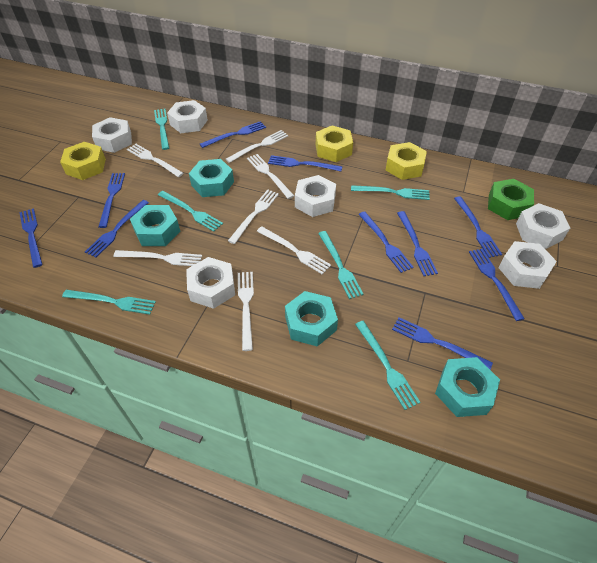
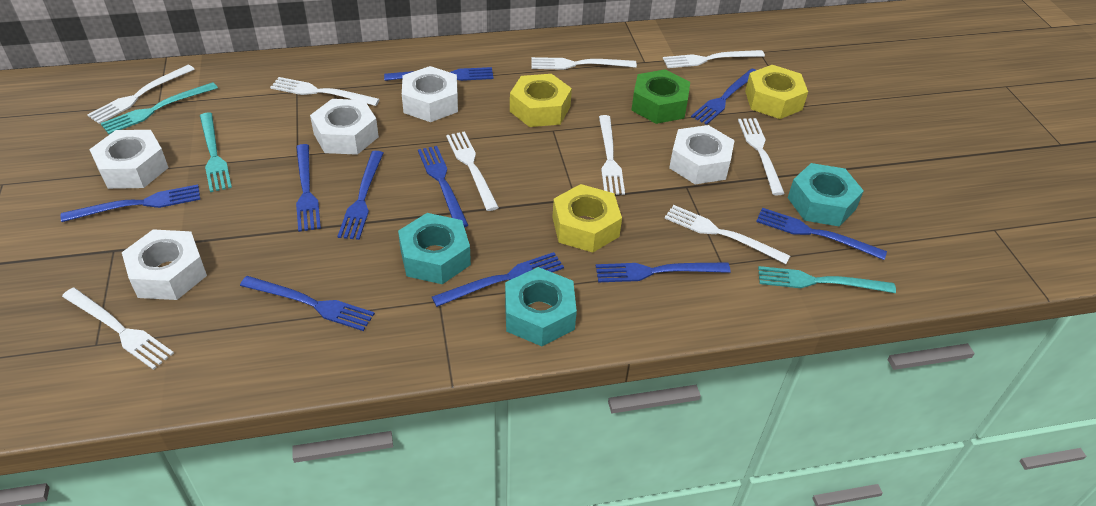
turquoise fork: [62,290,156,315] [154,109,169,150] [158,191,223,232] [318,231,364,299] [351,185,430,200] [355,321,421,410] = 6 -> [101,82,218,134] [200,112,232,192] [758,266,896,293] = 3
turquoise nut: [130,205,181,246] [189,159,234,197] [285,291,338,346] [435,357,500,417] = 4 -> [398,213,471,284] [505,267,577,346] [788,163,864,227] = 3
white fork: [113,250,202,266] [127,144,184,177] [226,130,289,163] [228,189,279,244] [238,272,254,351] [247,154,294,199] [257,226,331,274] = 7 -> [62,288,174,370] [87,65,195,124] [270,77,380,106] [446,131,499,211] [531,57,637,70] [599,115,625,195] [663,50,765,68] [665,205,790,264] [738,118,785,195] = 9
white nut: [92,117,132,153] [167,100,208,133] [186,257,235,309] [295,175,336,217] [498,241,557,289] [516,203,570,249] = 6 -> [89,130,169,189] [122,229,207,300] [310,99,379,155] [402,66,458,122] [669,125,735,184] = 5

